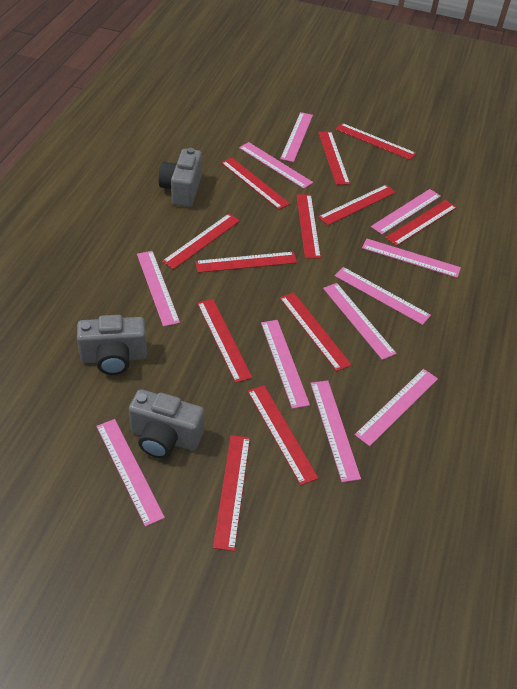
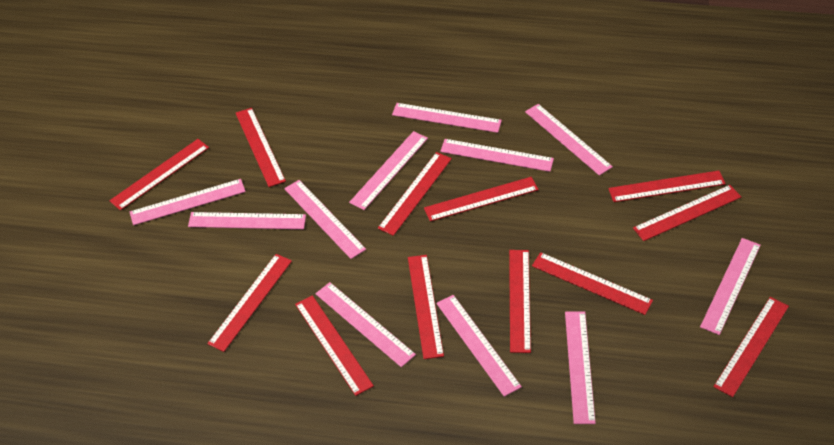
grey camera: [77,315,147,375] [129,389,204,458] [159,148,202,207] = 3 -> none = 0

